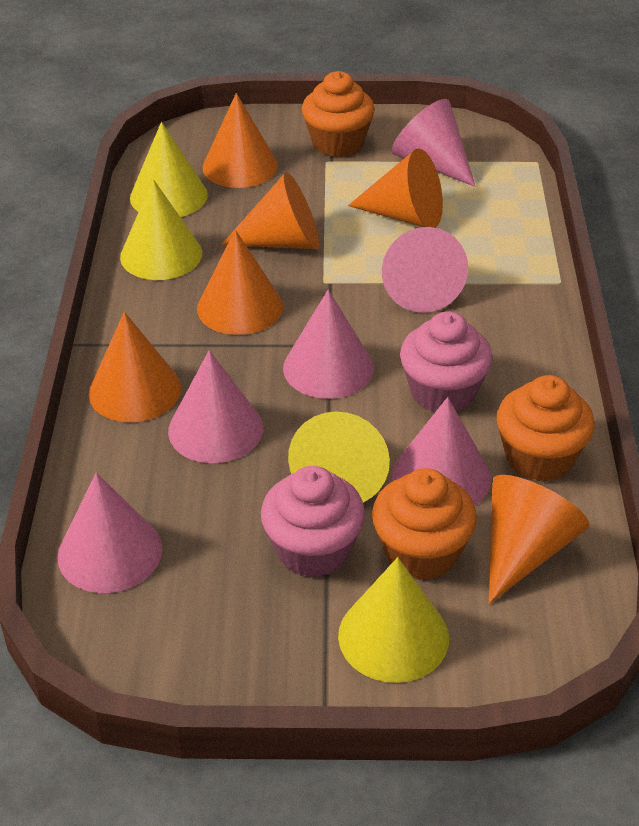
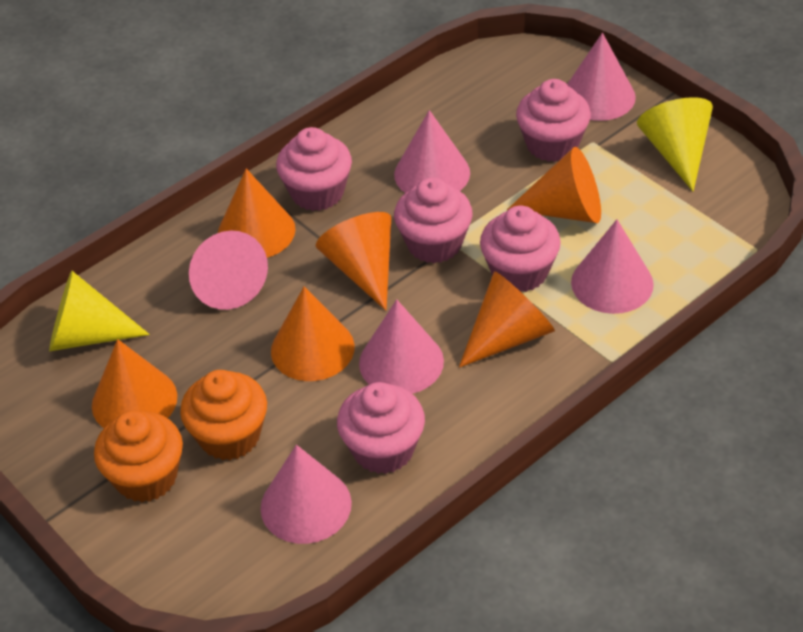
orange cupcake: [302,71,375,157] [372,468,477,580] [496,375,594,482] = 3 -> [94,411,183,502] [180,370,267,460] = 2
pink cupcake: [261,466,365,578] [400,311,493,412] = 2 -> [276,127,352,211] [337,382,425,474] [394,178,473,263] [480,205,561,292] [516,79,591,162] = 5
yellow cone: [120,179,202,280] [130,122,208,217] [288,411,390,503] [338,557,449,683] = 4 -> [49,271,150,351] [637,97,713,192] = 2

